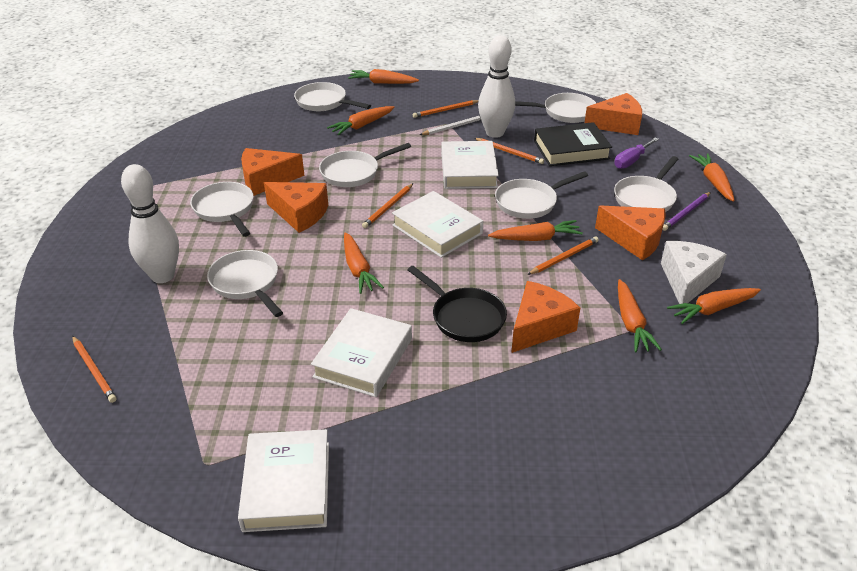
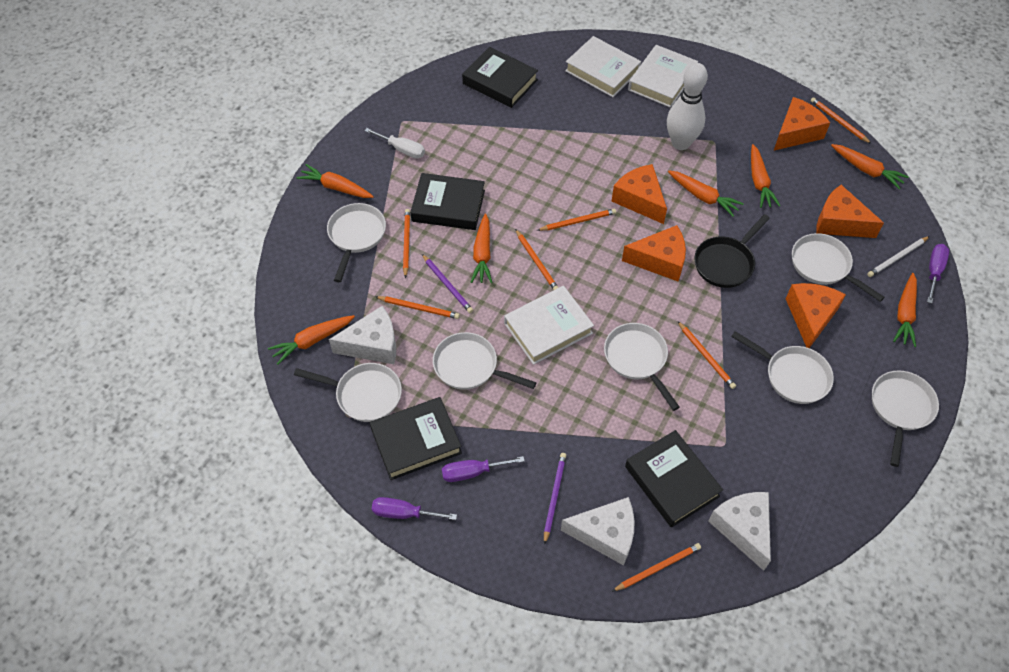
black book: [534,122,612,166] = 1 -> [370,397,462,480] [410,173,485,230] [462,47,538,108] [625,430,723,527] = 4
orange pencil: [72,336,116,403] [362,183,413,228] [413,100,479,118] [474,138,544,164] [527,236,599,275] = 5 -> [376,296,460,319] [403,209,410,278] [515,229,559,290] [538,209,616,231] [612,543,701,592] [678,321,736,389] [810,97,871,144] = 7
purple pencil: [662,192,711,231] = 1 -> [422,254,473,313] [544,453,566,545] = 2
purple screwdriver: [614,137,659,169] = 1 -> [372,497,457,520] [442,456,525,482] [927,244,949,304] = 3
white book: [238,429,329,532] [311,308,412,397] [392,191,483,258] [441,141,499,189] = 4 -> [504,286,594,365] [565,36,641,97] [628,45,698,108] = 3
white bowling pin: [121,164,179,283] [478,35,515,138] = 2 -> [667,63,708,150] = 1
white cheese: [661,241,727,304] = 1 -> [329,306,396,364] [561,497,635,566] [708,492,771,571] = 3
white screwdriver: none = 0 -> [364,128,425,159] = 1

